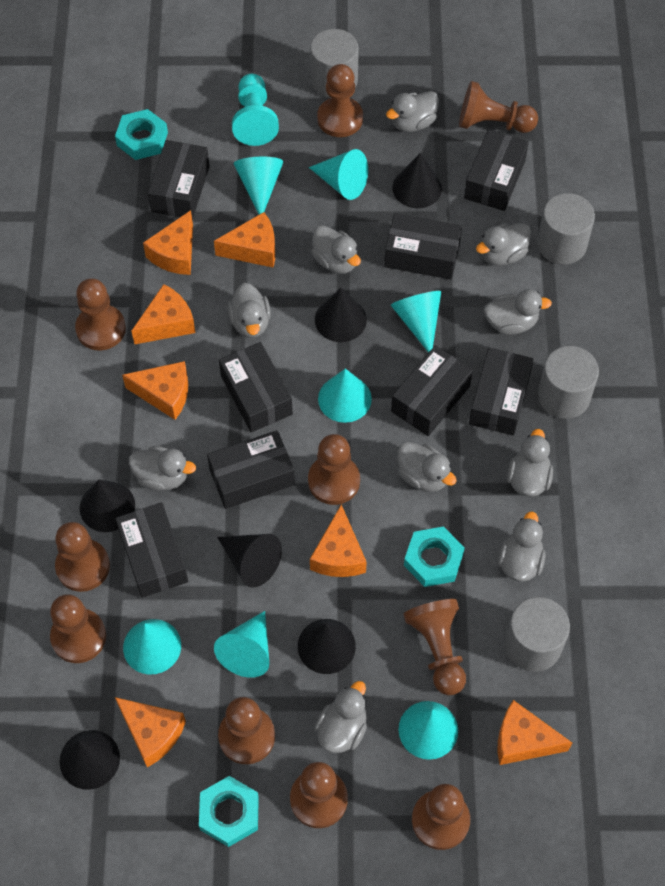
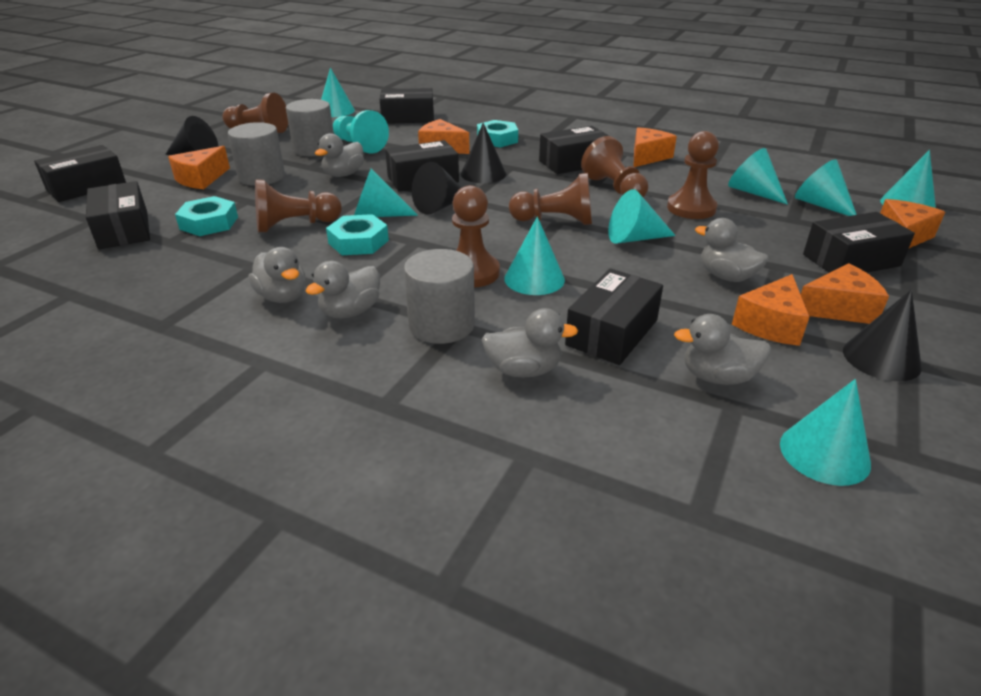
black box: [115,503,188,598] [148,140,210,219] [207,430,295,509] [219,342,293,432] [384,213,462,279] [391,346,473,436] [464,129,529,211] [469,347,534,436] = 8 -> [34,145,126,202] [86,181,150,249] [380,88,434,124] [385,140,459,191] [539,126,609,174] [565,269,663,365] [803,212,915,273] = 7
black cone: [60,730,120,790] [80,479,135,532] [217,534,282,587] [298,619,356,674] [315,288,367,342] [392,153,442,208] = 6 -> [165,116,219,155] [412,162,462,215] [461,123,506,183] [843,289,922,381] = 4
brown pawn: [50,594,106,663] [55,522,110,592] [75,278,126,350] [218,697,275,764] [290,762,348,828] [308,434,360,505] [317,64,363,137] [403,599,466,695] [412,784,470,850] [459,81,538,133] = 10 -> [222,93,288,133] [255,180,342,232] [452,185,500,288] [509,173,592,225] [581,136,648,197] [667,131,719,219] = 6
grey cylinder: [310,29,359,98] [505,597,570,672] [537,193,595,265] [538,346,599,419] = 4 -> [228,122,285,186] [286,99,334,156] [404,249,475,344] = 3
grey duck: [129,446,196,490] [227,283,271,338] [311,225,361,274] [314,681,367,753] [386,91,439,132] [397,442,457,492] [476,223,532,266] [484,289,552,335] [498,512,546,582] [507,429,553,497] = 10 -> [248,247,305,303] [305,261,380,318] [315,133,364,177] [481,308,578,378] [674,314,771,385] [695,218,768,282] = 6
orange cheese: [115,697,186,767] [122,361,188,420] [132,284,196,344] [143,210,193,275] [214,212,275,268] [310,504,367,577] [498,700,572,765] = 7 -> [168,146,230,189] [418,119,470,154] [633,127,677,167] [732,274,810,346] [801,263,889,324] [880,199,945,248] = 6
turquoise cone: [123,619,181,675] [214,611,269,678] [233,157,284,214] [309,149,368,200] [318,369,372,423] [391,291,441,353] [399,701,458,760] = 7 -> [321,68,355,117] [354,169,418,217] [504,216,565,295] [608,189,676,244] [728,148,788,205] [780,379,871,486] [795,159,857,216] [880,150,936,208] = 8

